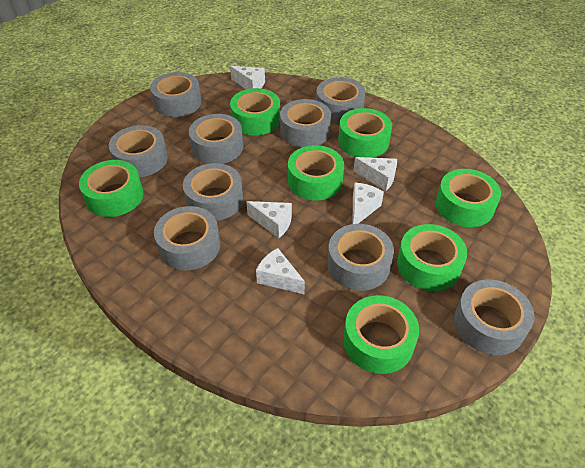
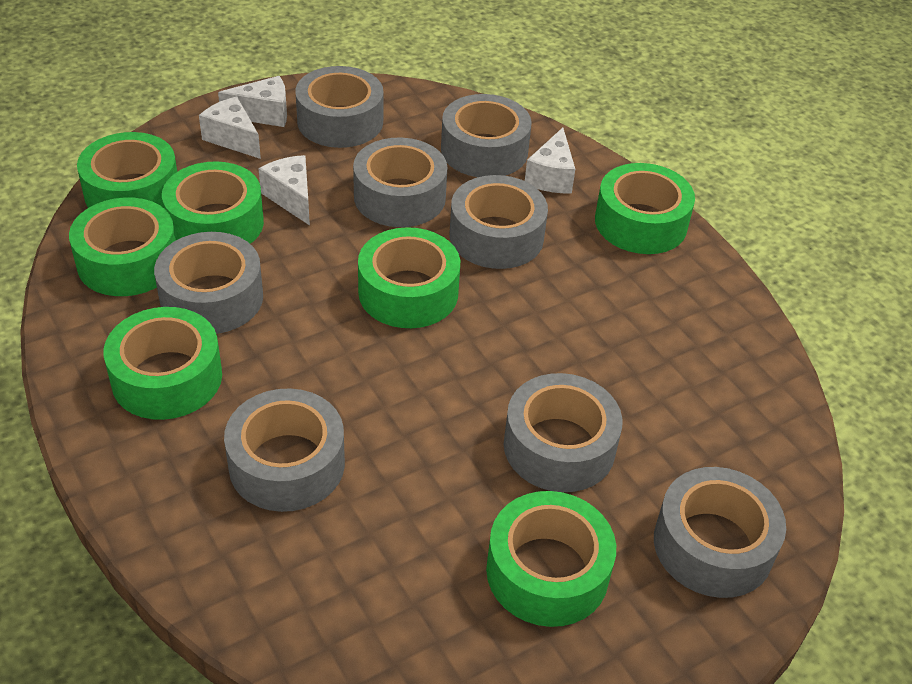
grey tape: [109,125,168,177] [150,72,202,117] [154,206,220,270] [183,163,243,221] [189,114,243,164] [280,99,331,148] [316,77,366,123] [327,224,394,291] [454,280,535,355] = 9 -> [154,232,263,334] [224,388,345,512] [295,66,384,148] [353,138,448,227] [441,94,532,177] [450,175,548,269] [504,373,623,492] [654,467,786,598] = 8
white cheese: [230,66,265,89] [246,201,292,238] [256,248,305,295] [353,157,397,191] [353,182,384,224] = 5 -> [199,97,261,159] [218,76,287,127] [258,155,310,225] [525,127,575,193] = 4

